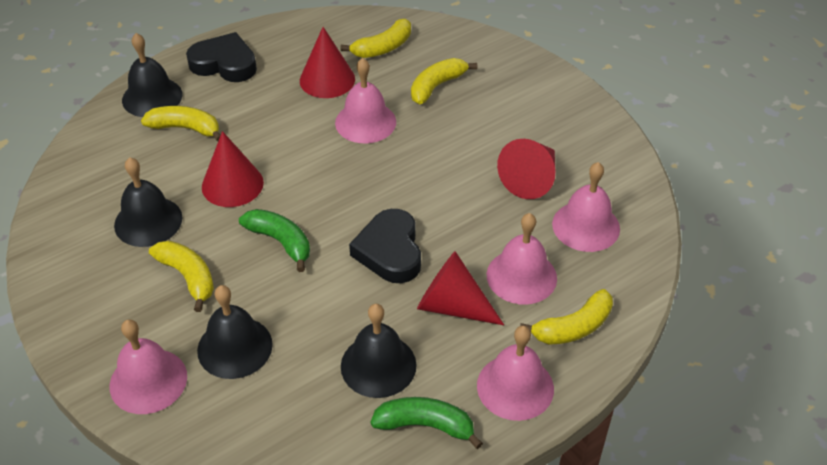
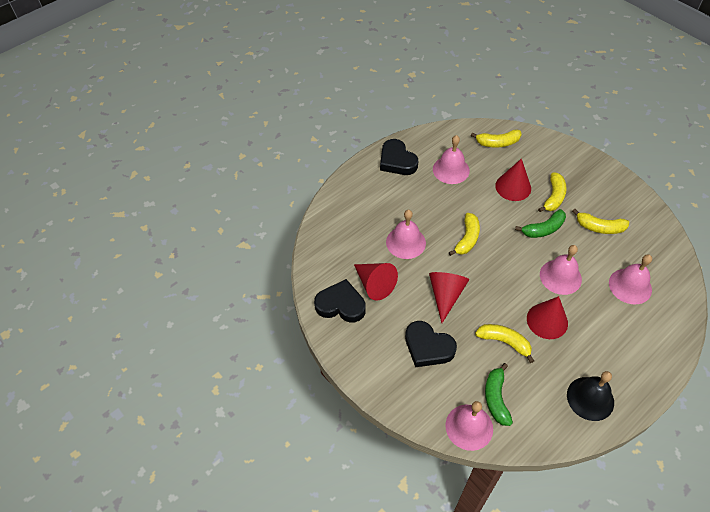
black bell: [114,157,182,247] [122,33,182,117] [197,285,273,379] [341,304,417,398] = 4 -> [567,371,614,421] = 1
black heart: [186,32,257,82] [349,209,421,283] = 2 -> [314,279,366,322] [380,139,418,175] [405,321,457,367] = 3

